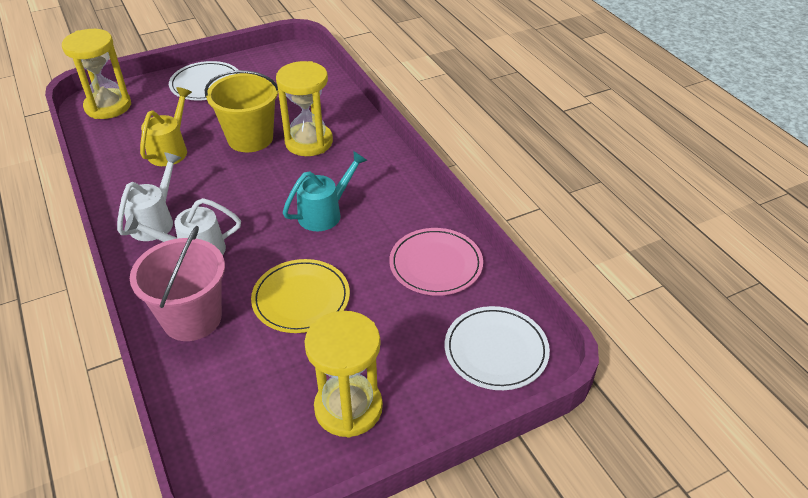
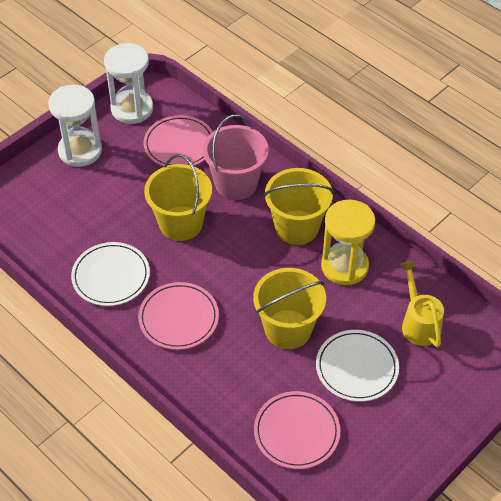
pink plate: [389,228,483,296] = 1 -> [138,282,219,350] [144,115,213,166] [254,391,340,469] = 3
turquoise watering can: [283,151,368,231] = 1 -> none = 0
white hourglass: none = 0 -> [48,85,102,167] [104,43,153,124] = 2
white watering can: [117,152,181,241] [125,198,241,255] = 2 -> none = 0
yellow bucket: [205,70,278,152] = 1 -> [144,154,212,241] [253,268,326,349] [264,168,334,245] = 3
yellow hourglass: [62,29,131,119] [276,61,333,156] [304,311,383,438] = 3 -> [321,200,375,285] = 1
yellow plate: [251,259,350,333] = 1 -> none = 0

